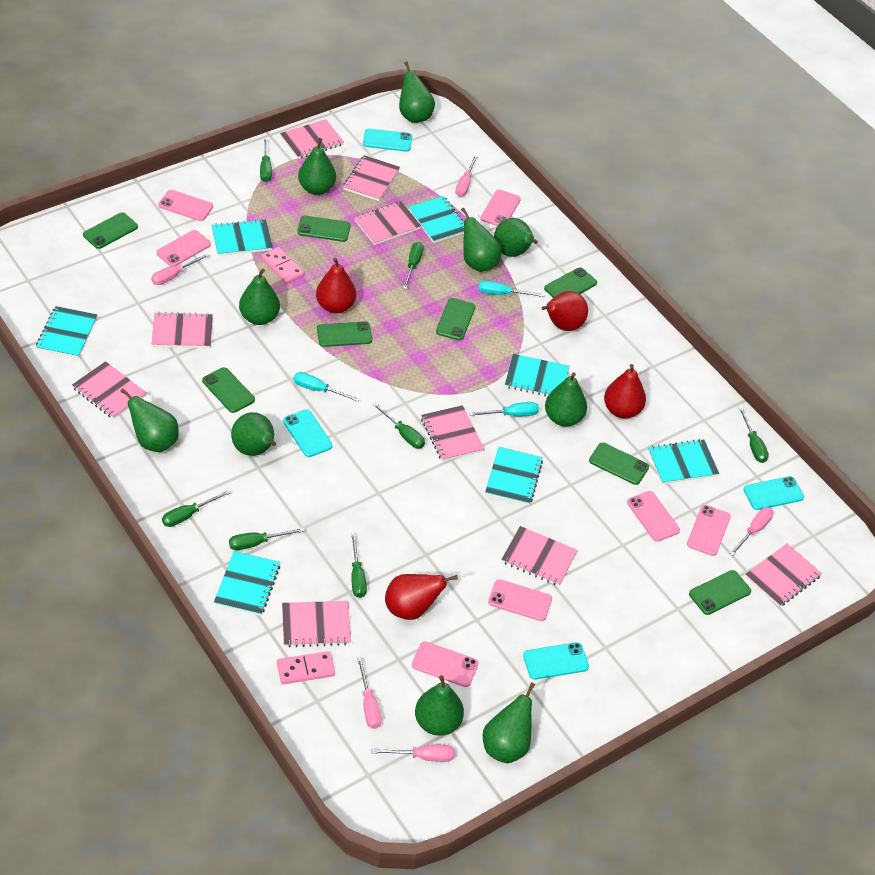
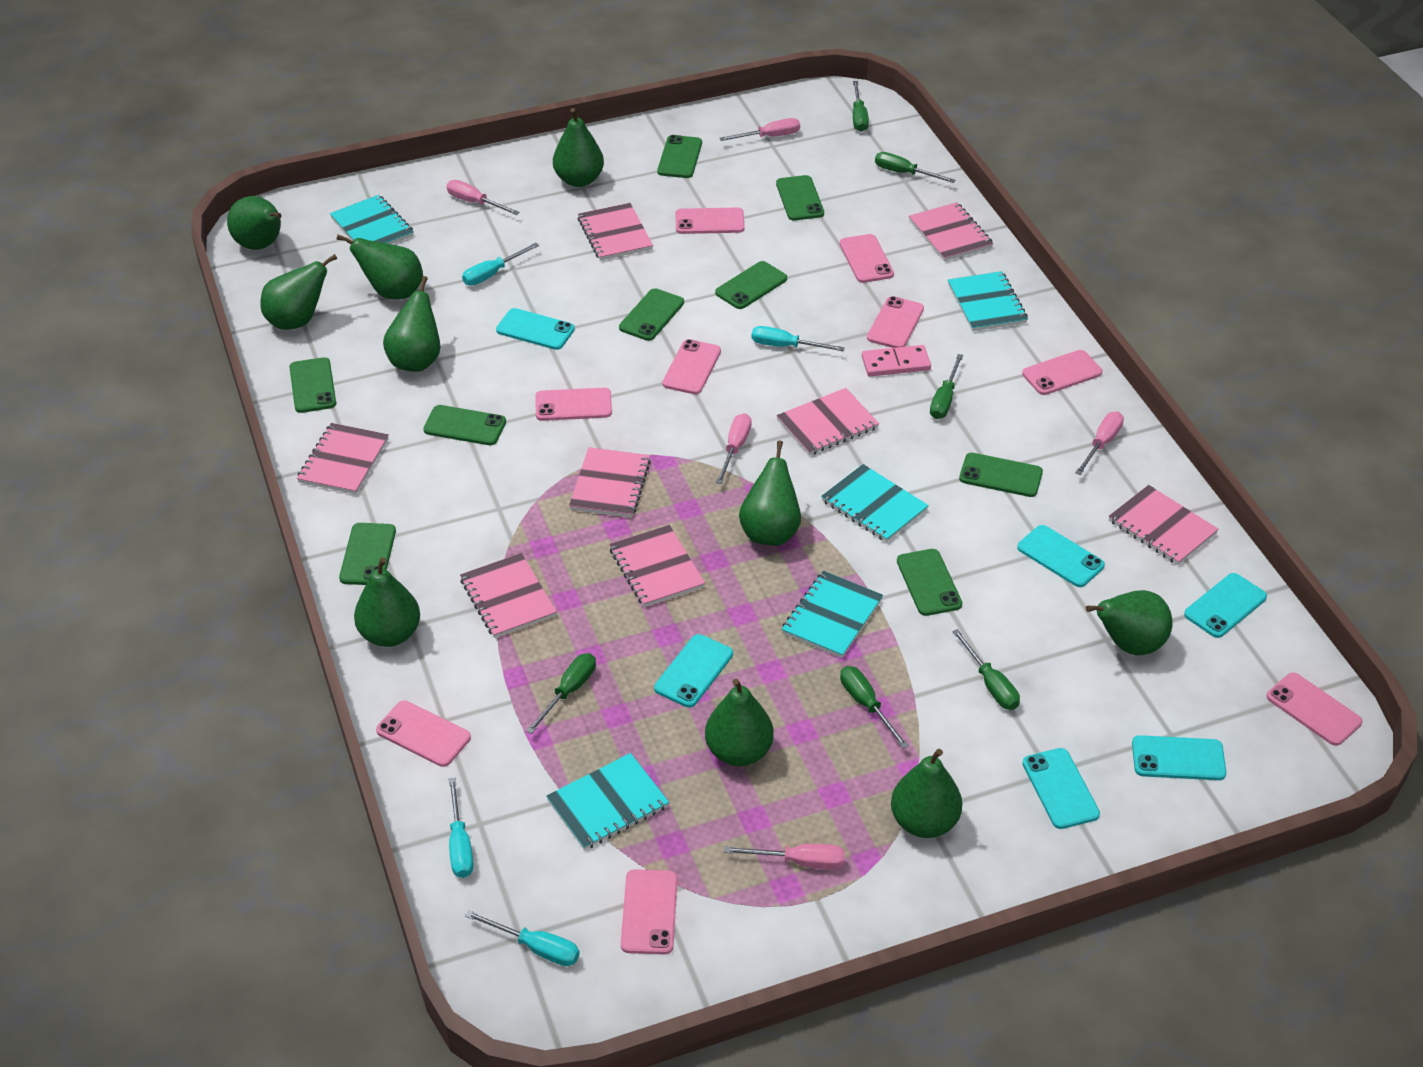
green phone: [83,212,138,249] [202,367,255,413] [298,215,351,242] [317,321,372,347] [436,298,475,340] [544,267,597,298] [589,442,649,485] [689,570,751,615] = 8 -> [289,357,336,413] [339,523,396,585] [423,405,506,445] [619,288,684,341] [657,135,702,178] [715,261,787,309] [776,175,824,220] [897,549,962,616] [959,453,1043,497] = 9
green screwdriver: [162,490,231,527] [229,528,304,550] [260,138,272,182] [351,533,367,598] [372,402,425,448] [403,242,424,289] [739,407,769,463] = 7 -> [526,653,596,734] [840,666,909,749] [853,81,869,132] [875,152,956,183] [930,354,963,419] [952,629,1020,710] = 6
pink domino: [261,247,304,284] [277,651,335,684] = 2 -> [862,345,931,376] = 1
pink notebook: [72,361,147,419] [152,312,213,348] [280,119,344,159] [282,601,351,648] [343,155,400,201] [354,201,421,245] [421,405,484,461] [501,526,578,586] [745,544,822,607] = 9 -> [297,423,389,494] [460,553,557,638] [569,447,651,518] [578,203,653,261] [609,525,705,607] [776,388,879,455] [909,203,993,261] [1109,485,1219,565] = 8
pink phone: [156,230,211,266] [159,190,213,221] [412,642,478,687] [481,190,521,226] [488,579,552,621] [627,491,680,542] [687,505,731,556] = 7 -> [376,700,471,767] [535,388,612,421] [621,869,677,954] [662,339,721,394] [675,208,745,234] [840,234,894,283] [867,296,924,348] [1022,350,1102,395] [1267,673,1362,746] = 9
red pear: [316,258,356,313] [385,574,458,620] [542,291,588,331] [604,364,646,418] = 4 -> none = 0
turquoise notebook: [36,306,97,358] [211,219,273,256] [214,551,280,616] [409,196,464,243] [485,447,543,505] [505,354,569,396] [648,439,719,484] = 7 -> [330,195,414,244] [546,753,669,850] [782,571,883,658] [821,464,929,542] [948,271,1028,331] = 5
turquoise phone: [283,409,332,457] [363,129,412,152] [523,642,589,680] [743,476,804,510] = 4 -> [496,308,575,350] [654,634,733,708] [1017,525,1105,587] [1022,748,1100,829] [1132,735,1226,780] [1184,573,1267,638] = 6
turquoise screwdriver: [294,372,360,402] [469,402,539,416] [478,280,545,297] = 3 -> [449,778,474,878] [462,243,539,285] [465,910,580,966] [752,326,845,351] = 4

